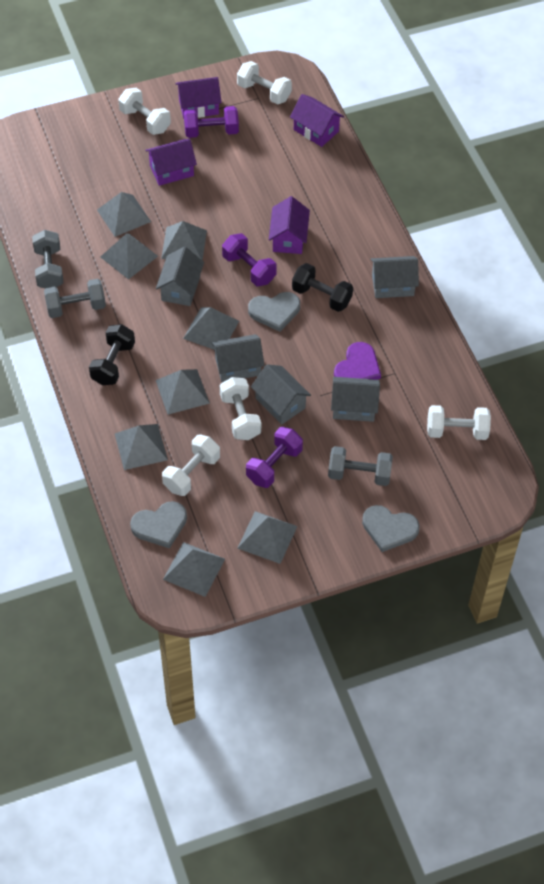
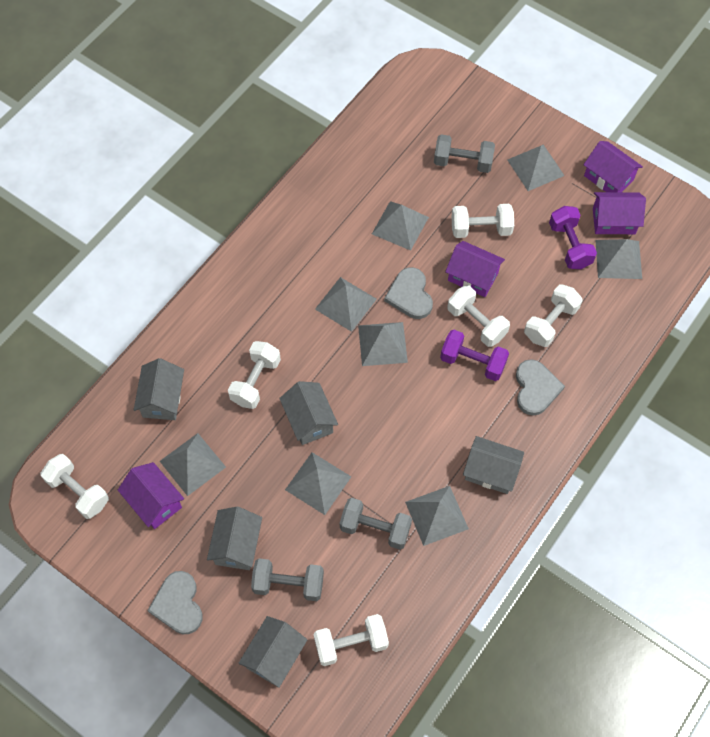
black dumbbell: [89,324,135,385] [292,263,353,312] = 2 -> none = 0
purple dumbbell: [184,106,239,138] [222,233,277,286] [246,427,303,488] = 3 -> [440,330,509,381] [549,206,597,269] = 2
purple heart: [334,342,381,380] = 1 -> none = 0
white dumbbell: [118,88,171,135] [162,435,220,496] [220,377,261,440] [237,61,292,105] [427,405,491,440] = 5 -> [41,454,109,519] [228,341,281,409] [313,614,389,666] [447,285,510,347] [452,204,514,238] [524,284,583,347] = 6

